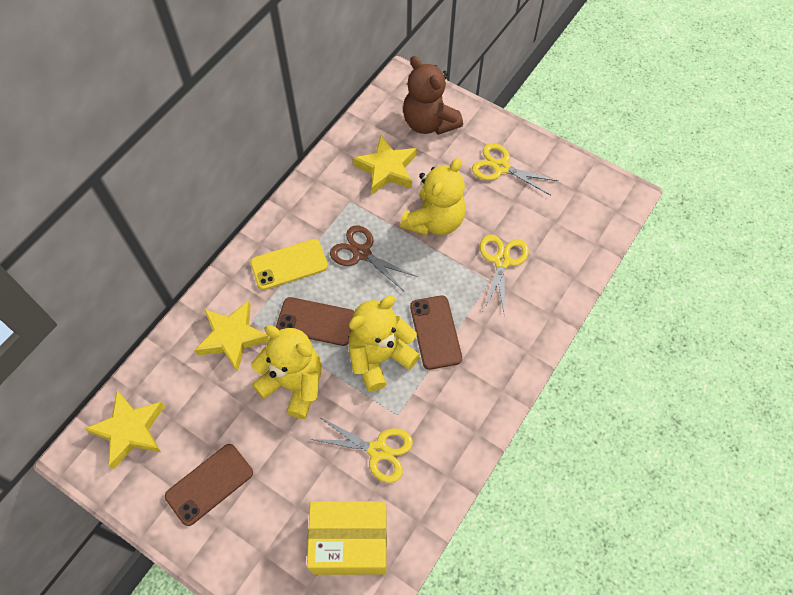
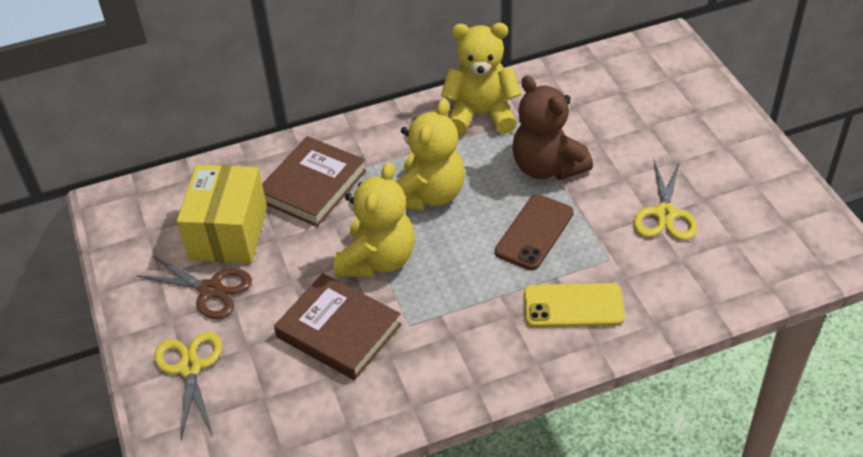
brown book: none = 0 -> [262,136,366,227] [274,273,402,380] = 2
brown phone: [165,444,253,526] [276,297,354,346] [410,295,462,370] = 3 -> [495,194,574,270] = 1
yellow scissors: [310,417,413,483] [472,143,558,196] [480,234,529,317] = 3 -> [154,332,222,439] [633,158,697,240] = 2
yellow star: [85,391,165,470] [194,300,269,372] [353,135,417,194] = 3 -> none = 0

